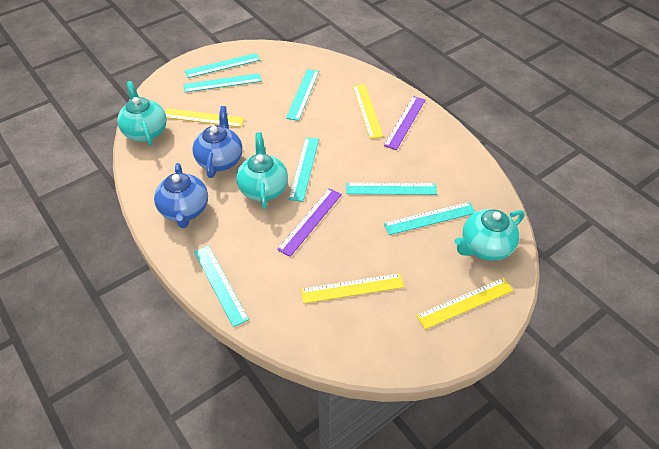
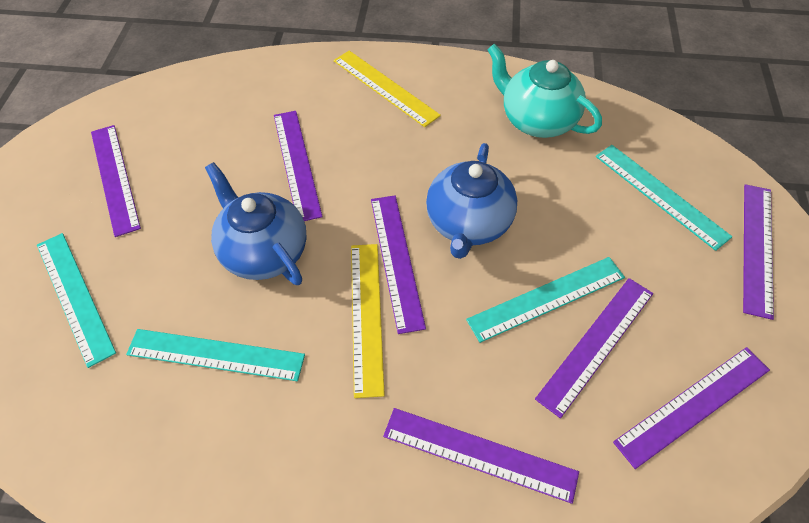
purple ruler: [277,188,342,257] [384,96,425,150] = 2 -> [91,125,141,237] [274,111,323,221] [371,195,426,334] [383,408,579,504] [535,278,653,418] [613,347,770,469] [743,184,774,320] = 7
turquoise ruler: [184,73,262,92] [185,53,260,78] [194,245,249,327] [286,69,319,121] [289,137,319,202] [346,183,437,195] [384,202,475,235] = 7 -> [37,233,116,368] [126,329,305,381] [466,257,625,343] [596,145,732,251] = 4
turquoise teapot: [118,81,167,146] [236,132,288,209] [455,209,525,261] = 3 -> [487,44,602,138] = 1
yellow ruler: [165,108,245,127] [301,273,404,303] [353,84,383,139] [416,278,513,329] = 4 -> [333,51,441,127] [351,244,385,398] = 2

